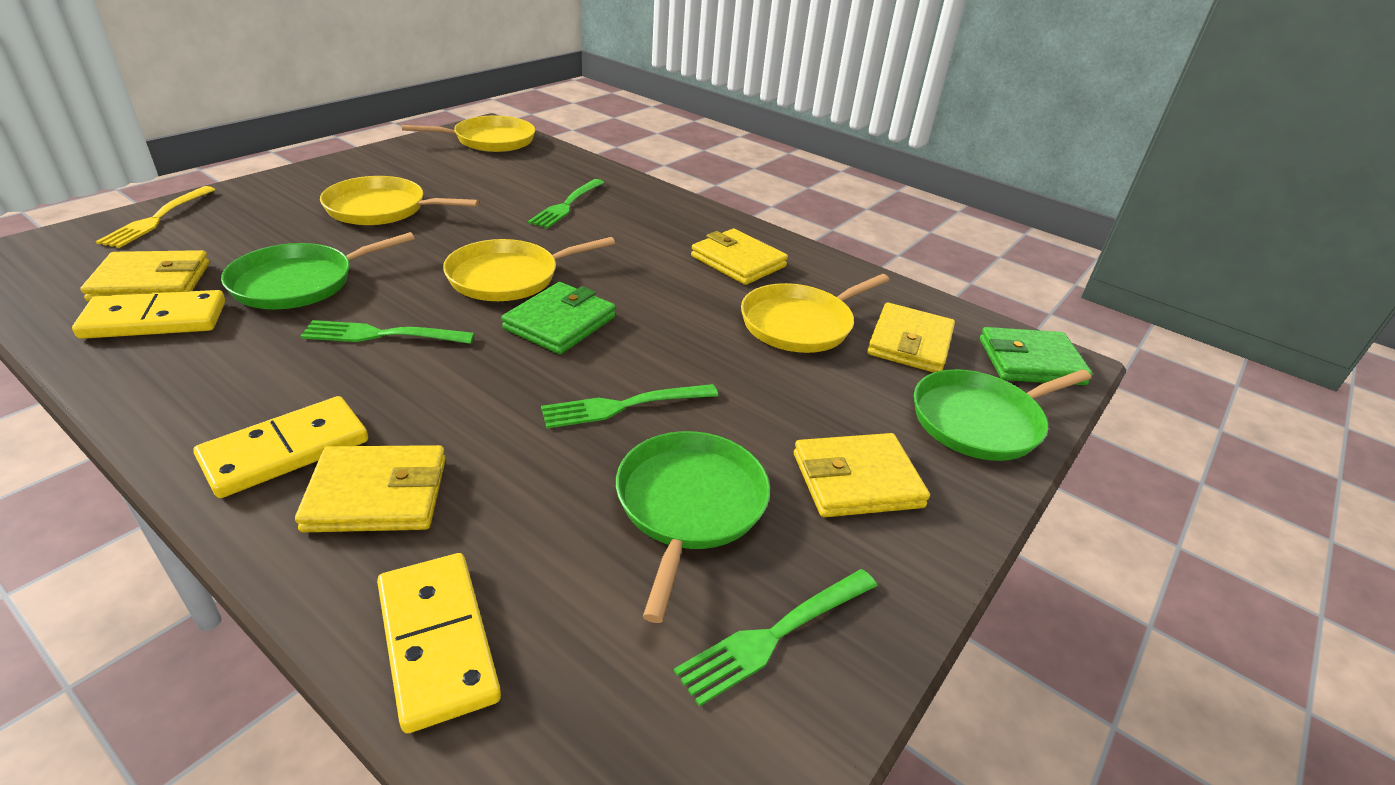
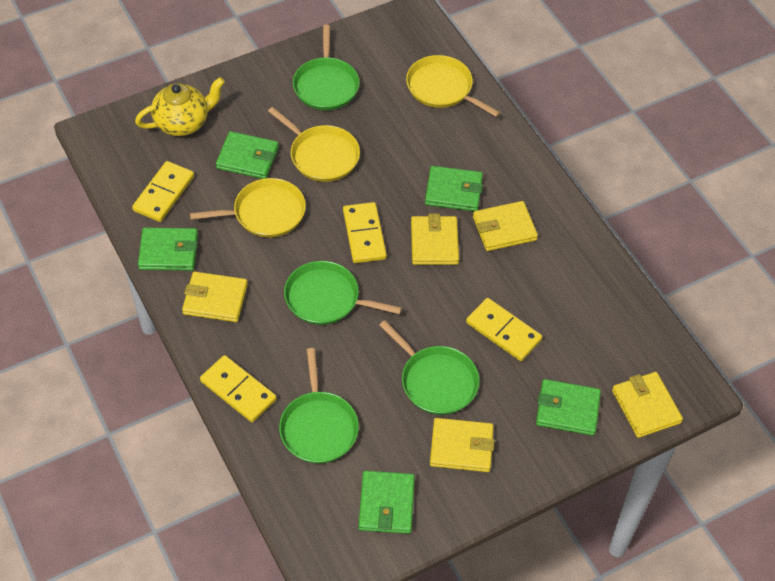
green fork: [300,320,475,344] [528,179,604,228] [541,384,718,428] [674,569,877,706] = 4 -> none = 0
green pan: [221,232,415,309] [616,431,770,623] [914,369,1091,461] = 3 -> [279,348,359,464] [284,261,402,325] [293,25,360,110] [379,320,479,415] = 4
green wallet: [501,282,616,354] [980,327,1093,385] = 2 -> [138,228,198,271] [216,131,279,179] [359,471,415,534] [425,166,483,211] [536,379,601,436] = 5
yellow domino: [72,290,225,339] [193,396,368,498] [377,553,501,733] = 3 -> [132,161,194,222] [200,355,277,422] [343,202,387,263] [466,298,542,361] = 4
yellow fork: [95,186,215,248] = 1 -> none = 0
yellow pan: [320,176,479,225] [402,116,535,152] [443,237,615,301] [741,274,890,353] = 4 -> [190,178,306,238] [268,107,360,182] [406,55,500,117] = 3
yellow teapot: none = 0 -> [135,77,225,136] = 1

